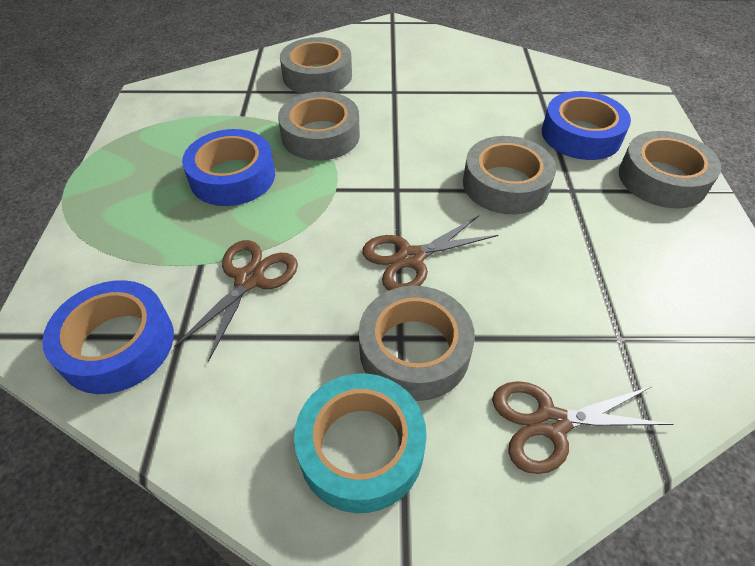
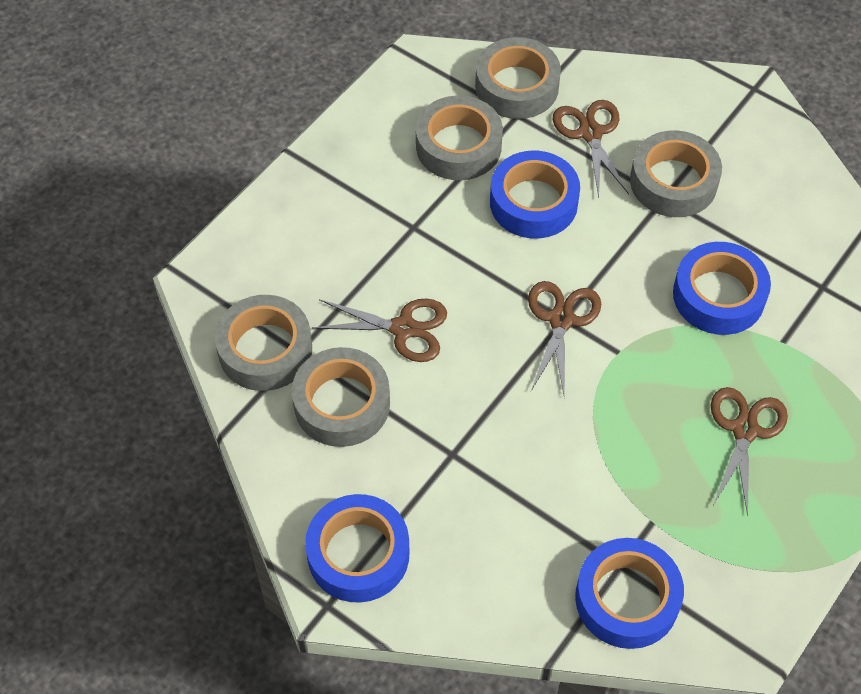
blue tape: [42,280,174,394] [182,129,275,206] [542,91,631,160] = 3 -> [305,494,410,603] [490,151,580,239] [575,538,684,649] [673,242,771,335] = 4
brown scissors: [174,240,298,362] [362,216,498,291] [492,381,673,474] = 3 -> [312,299,447,362] [528,281,601,398] [553,100,629,198] [711,387,788,516] = 4
turquoise tape: [294,373,427,513] = 1 -> none = 0

